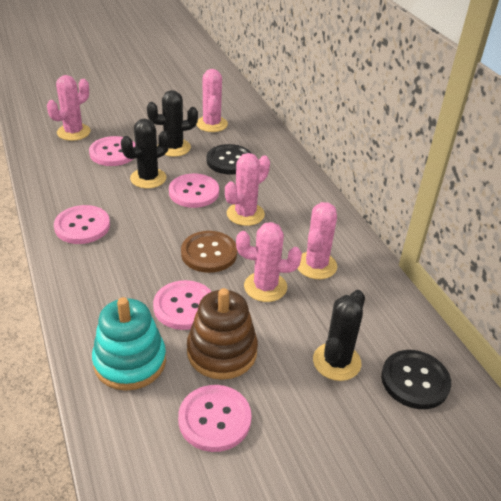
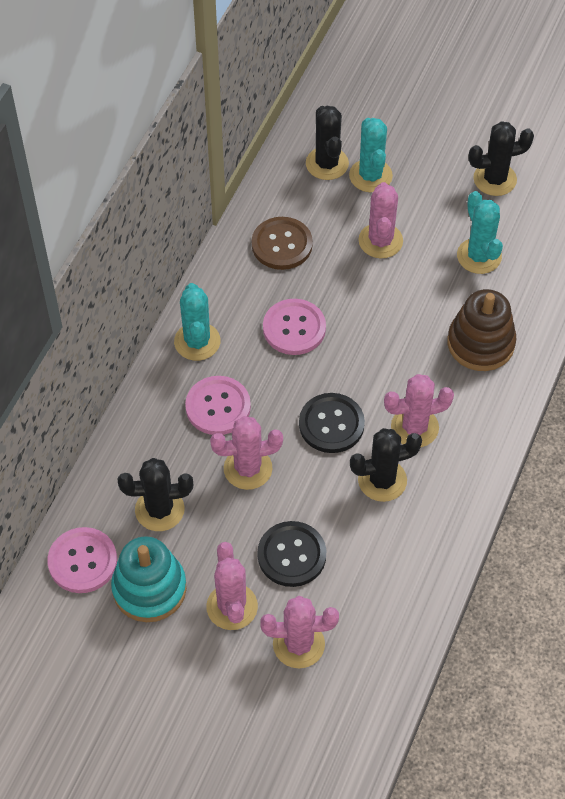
black cactus: [121,119,169,189] [147,90,198,157] [313,290,365,381] = 3 -> [118,458,193,531] [306,106,349,180] [350,428,422,502] [469,121,534,196] = 4
pink button: [54,205,110,244] [89,136,135,166] [153,280,212,330] [169,174,219,208] [178,385,252,452] = 5 -> [48,527,117,593] [185,376,251,435] [263,299,326,355] = 3
turquoise cactus: none = 0 -> [174,283,221,361] [349,118,393,192] [457,191,503,274] = 3

